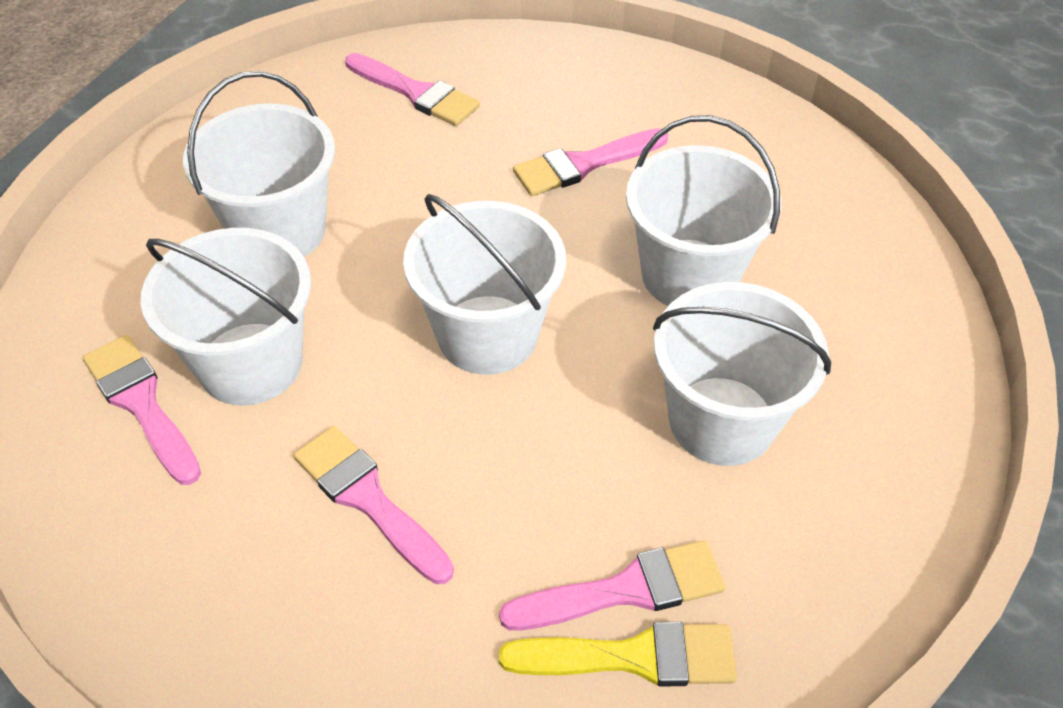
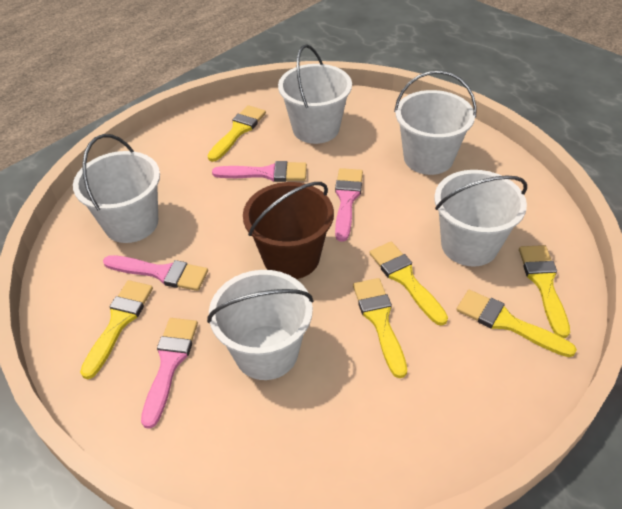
brown bucket: none = 0 -> [243,182,334,279] = 1
pink brush: [83,335,201,485] [294,426,454,584] [345,53,480,126] [499,540,725,630] [513,128,668,196] = 5 -> [103,255,208,291] [141,318,198,429] [212,161,307,182] [335,168,363,242] = 4
yellow brush: [499,622,737,686] = 1 -> [80,280,153,379] [207,105,266,162] [353,278,407,378] [370,242,448,326] [456,290,577,357] [519,245,570,338] = 6

